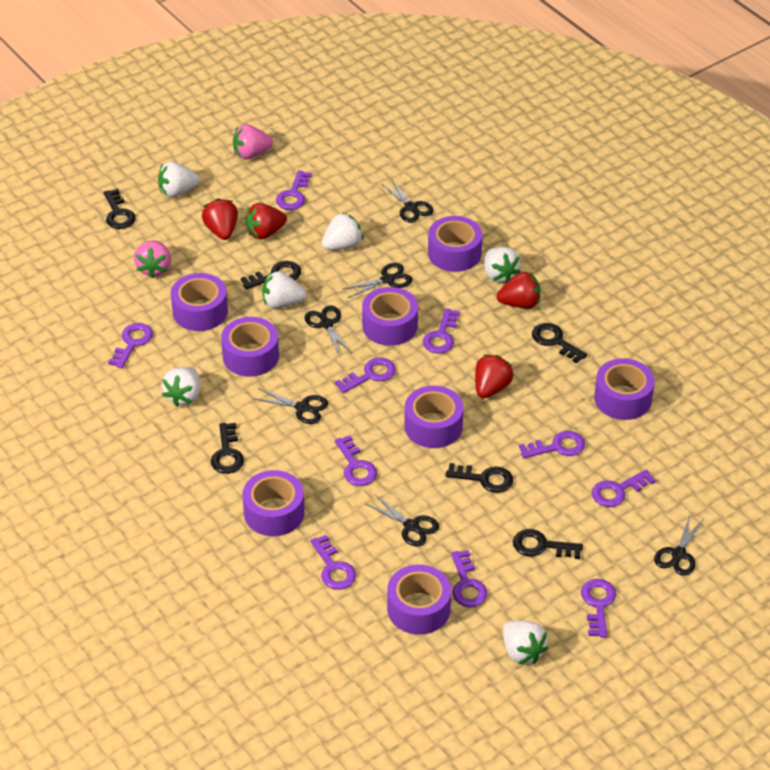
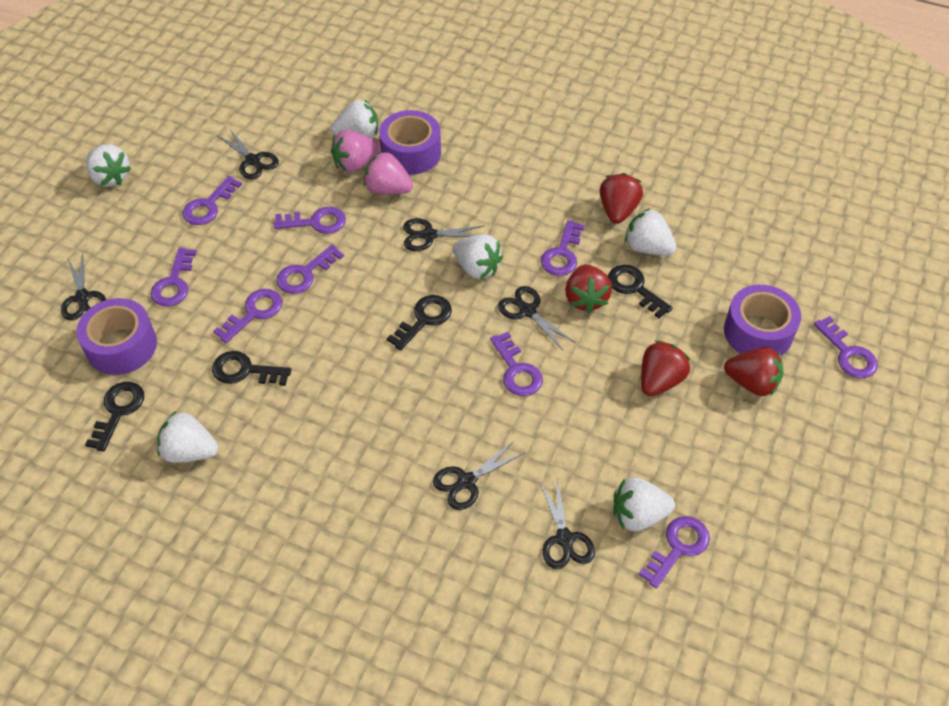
black key: [104,189,136,229] [211,423,244,474] [241,261,301,289] [446,463,513,493] [513,529,583,559] [532,323,587,364] = 6 -> [85,382,144,452] [212,351,291,386] [387,295,452,350] [608,265,673,318] = 4
purple key: [108,323,153,368] [276,170,312,210] [310,535,356,590] [335,358,396,393] [335,435,377,486] [423,308,460,354] [451,550,487,607] [519,431,585,458] [581,579,616,637] [592,469,656,507] = 10 -> [151,248,197,306] [183,176,242,225] [213,289,282,343] [274,207,346,234] [276,245,344,294] [490,332,543,396] [541,220,584,276] [639,516,710,588] [814,316,878,378] = 9
purple tape: [171,273,228,331] [221,317,279,377] [242,470,305,536] [362,287,418,346] [387,565,451,635] [404,386,464,448] [428,216,482,272] [594,358,655,420] = 8 -> [76,298,157,375] [379,110,441,175] [724,285,801,356] = 3

